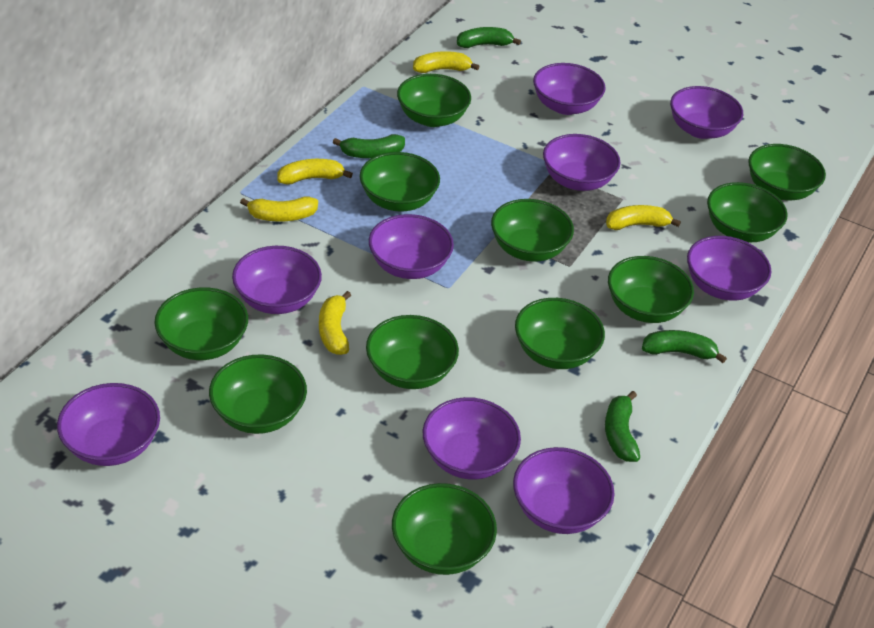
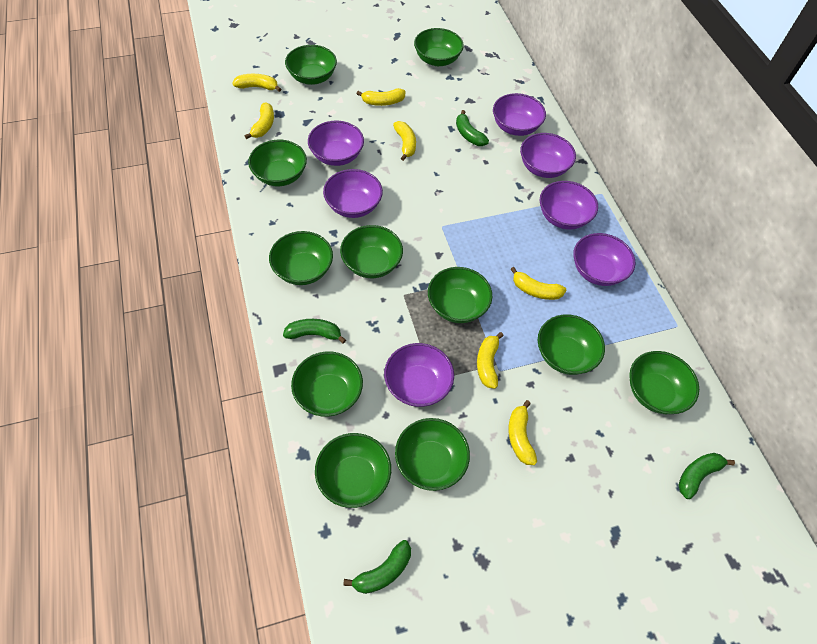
purple bowl: [57,383,160,466] [232,246,322,314] [369,214,454,279] [423,397,521,480] [513,447,614,534] [533,63,606,115] [543,134,621,191] [670,86,743,139] [687,236,771,301] = 9 -> [308,121,364,166] [323,169,383,218] [384,343,454,407] [493,93,546,136] [520,133,576,178] [540,181,598,230] [573,233,636,286] = 7
yellow banana: [240,196,318,221] [278,159,353,185] [319,291,351,355] [413,51,480,73] [606,205,681,230] = 5 -> [232,74,281,92] [245,102,274,139] [357,88,405,106] [393,121,416,161] [477,332,504,389] [508,400,537,465] [510,267,566,300] = 7

